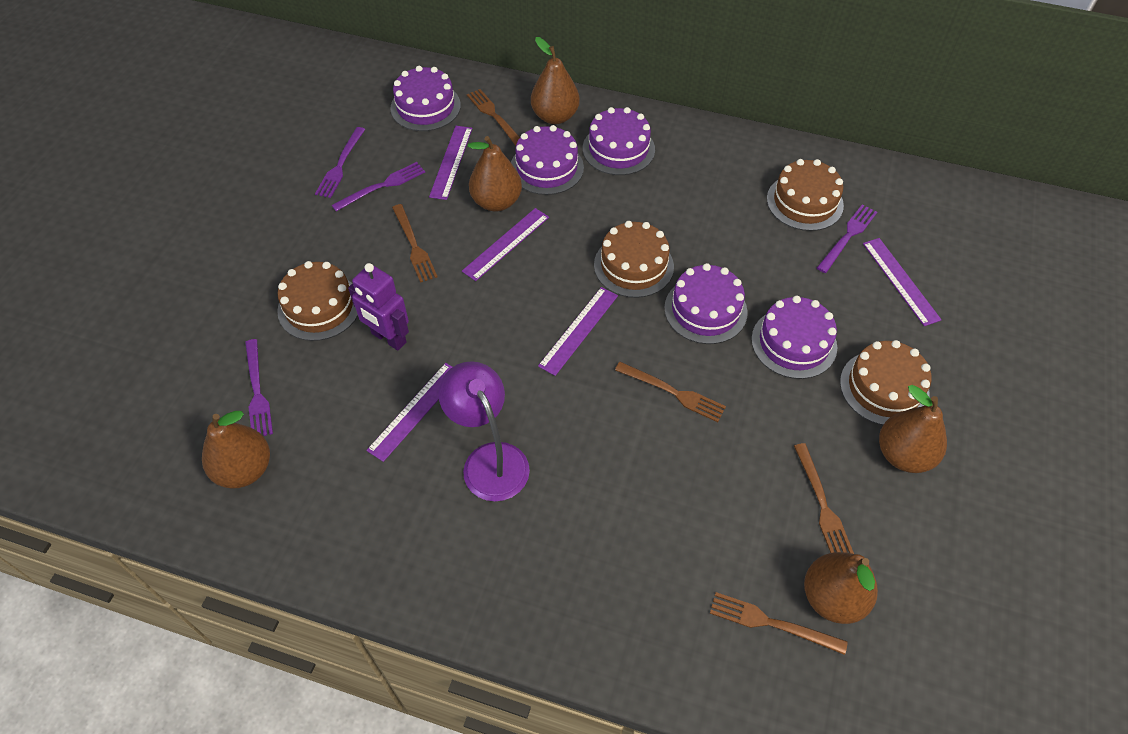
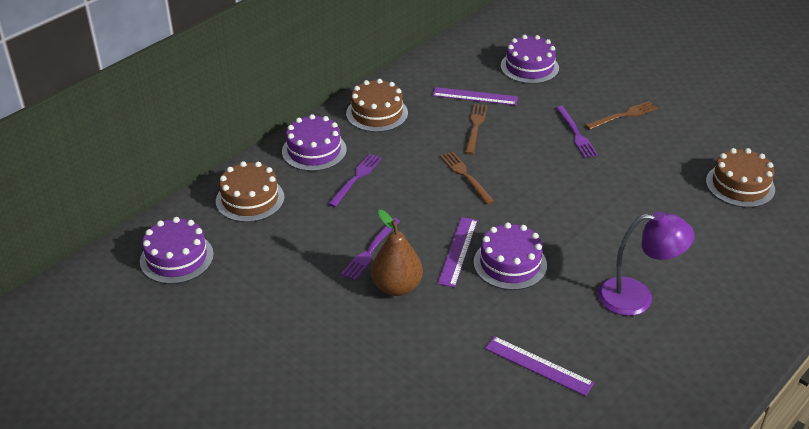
brown cake: [277,261,358,341] [594,221,674,298] [767,159,844,231] [840,340,931,425] = 4 -> [216,161,284,222] [346,79,408,132] [706,148,775,208] = 3
brown fork: [392,204,437,283] [467,89,520,146] [615,362,726,422] [710,592,848,655] [794,443,854,554] = 5 -> [440,151,494,205] [465,104,488,154] [585,101,658,130] = 3
brown pear: [202,411,270,489] [468,136,522,212] [531,37,580,124] [804,552,878,624] [879,385,947,473] = 5 -> [371,210,423,296] = 1
purple cake: [390,66,461,131] [511,125,584,195] [583,107,655,175] [664,263,748,344] [751,296,837,379] = 5 -> [140,217,214,284] [282,114,347,171] [474,222,547,290] [501,35,559,84] = 4
purple fork: [245,339,273,436] [315,127,365,198] [332,162,425,211] [817,205,877,273] = 4 -> [328,154,382,207] [341,218,400,280] [556,106,598,158] = 3
purple robot: [348,263,409,351] = 1 -> none = 0
purple ruler: [366,363,452,462] [429,126,472,200] [462,208,549,281] [538,287,618,376] [863,238,942,326] = 5 -> [432,87,518,105] [437,217,478,287] [485,336,594,396] = 3

